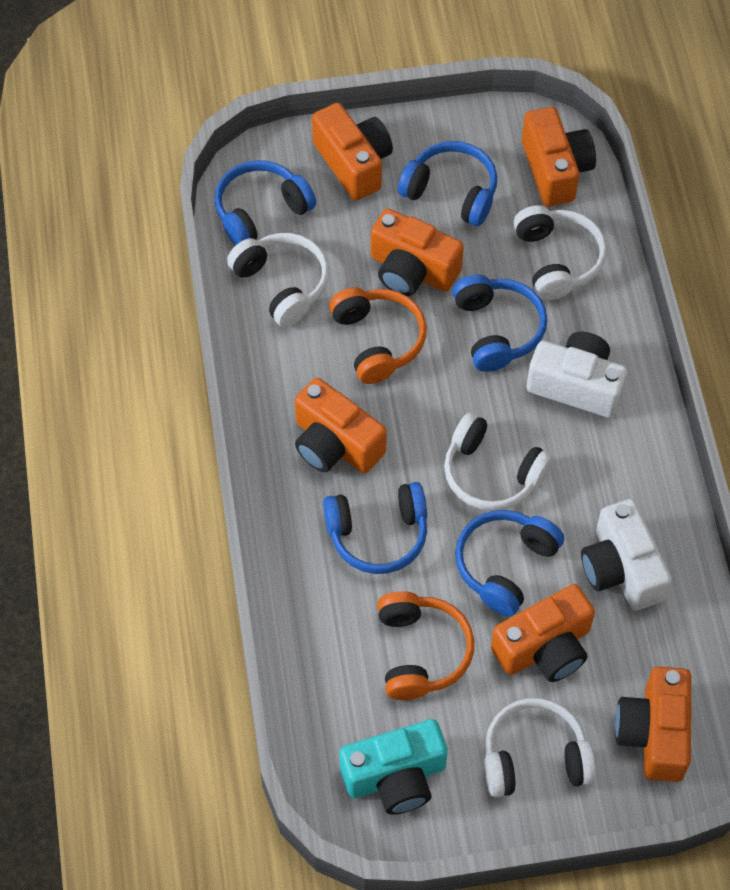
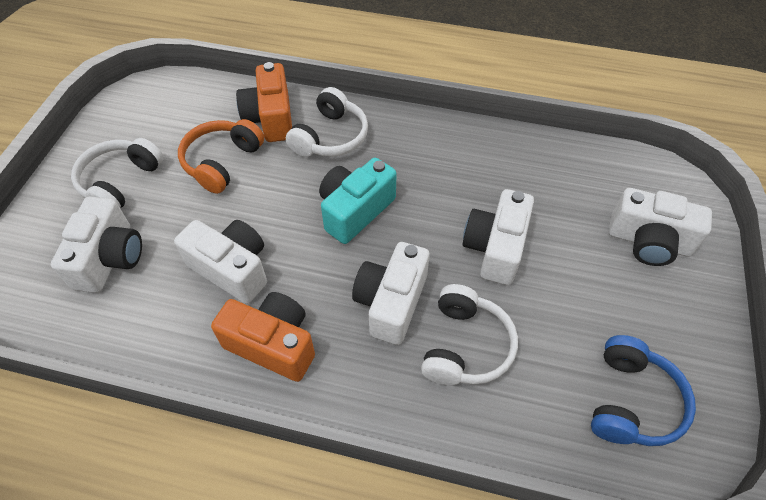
blue headphones: [215,160,316,246] [323,482,427,574] [398,141,497,226] [453,274,547,372] [455,510,564,617] = 5 -> [591,335,696,446] = 1
orange camera: [295,378,387,473] [312,103,393,201] [371,209,464,296] [491,584,595,682] [522,107,596,207] [615,667,691,782] = 6 -> [211,292,315,382] [236,62,292,142] = 2
orange headphones: [329,287,427,384] [377,591,474,700] = 2 -> [178,119,264,194] = 1
white camera: [527,331,627,418] [581,499,672,611] = 2 -> [51,197,142,293] [174,220,267,304] [352,242,430,345] [463,189,534,285] [609,188,712,266] = 5
white headphones: [227,233,329,327] [444,412,553,511] [485,698,596,797] [513,205,607,300] = 4 -> [71,138,164,208] [286,87,368,157] [421,284,518,385] = 3

